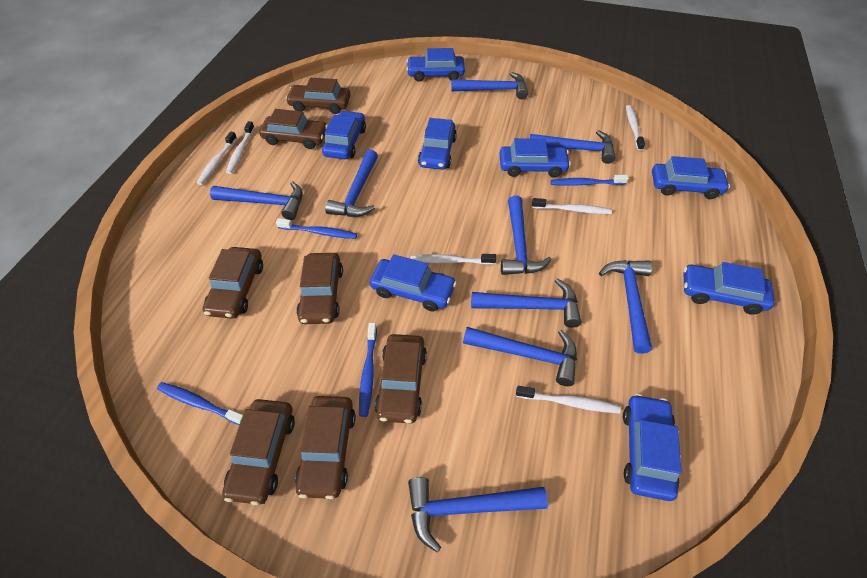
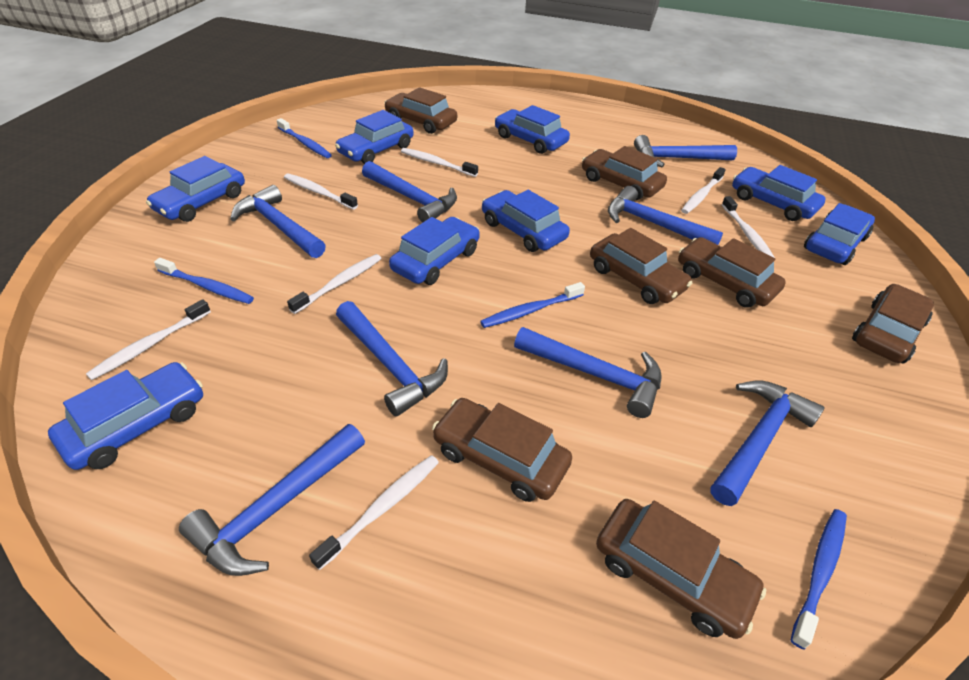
blue hammer: [210,181,303,220] [325,150,378,217] [408,477,548,553] [451,72,528,99] [463,327,577,386] [471,279,581,328] [501,196,552,275] [530,130,616,164] [599,260,652,354] = 9 -> [179,424,365,576] [230,185,326,258] [336,301,448,417] [362,161,457,223] [514,327,662,418] [608,186,723,245] [634,135,737,167] [711,381,825,506] = 8
white toothbrush: [197,132,237,185] [226,121,255,174] [410,254,496,265] [516,386,621,413] [532,198,612,214] [626,105,645,151] = 6 -> [86,299,211,380] [284,173,358,210] [287,254,382,314] [309,455,439,570] [401,148,478,177] [681,167,726,214] [722,196,775,258] = 7

